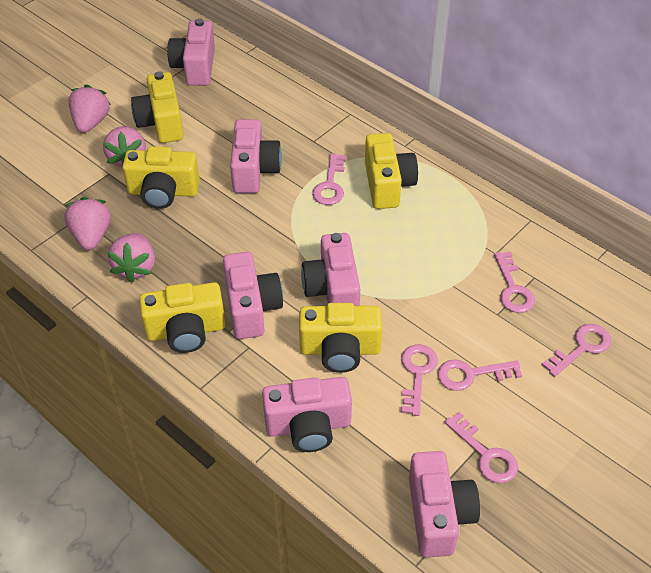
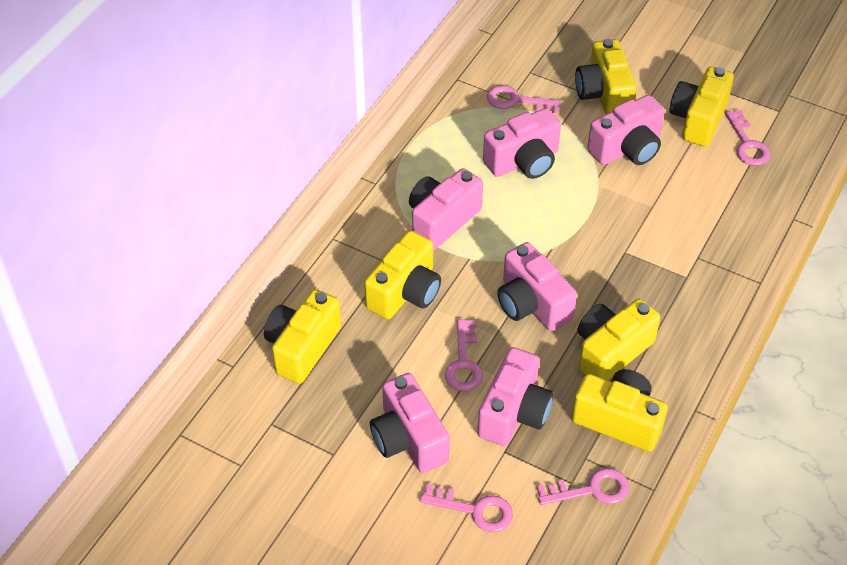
pink key: [312,153,346,205] [401,344,438,416] [438,359,522,391] [445,412,518,483] [494,251,535,313] [542,324,611,377] = 6 -> [420,484,513,532] [445,319,483,392] [487,85,561,114] [537,468,629,505] [725,109,771,166] = 5
pink strawberry: [64,197,111,250] [68,85,111,133] [103,126,146,167] [107,233,155,283] = 4 -> none = 0
yellow camera: [122,147,200,209] [131,71,184,143] [139,282,225,353] [299,303,382,373] [365,133,418,209] = 5 -> [264,289,341,384] [364,231,441,319] [572,369,668,452] [575,39,637,115] [577,299,660,380] [669,66,734,147] = 6

